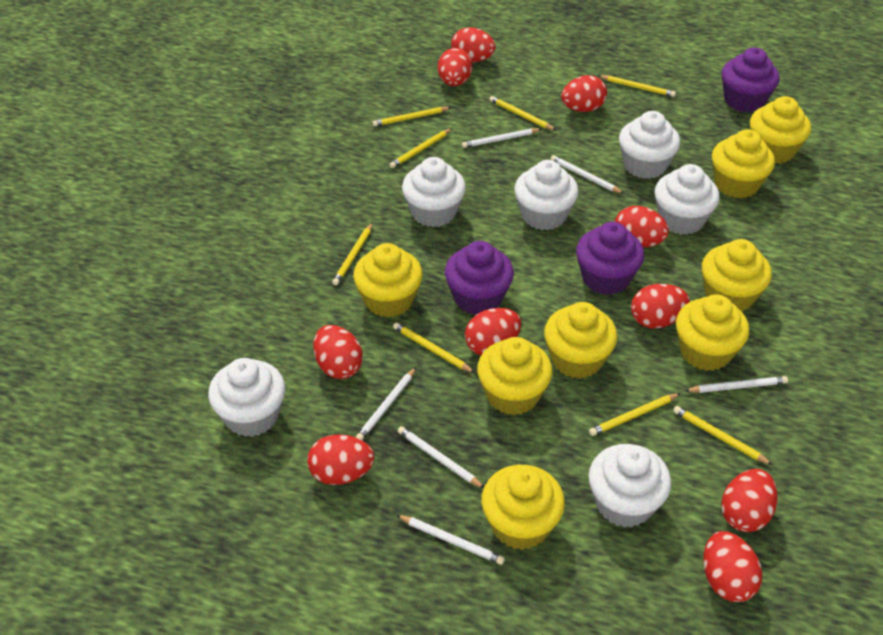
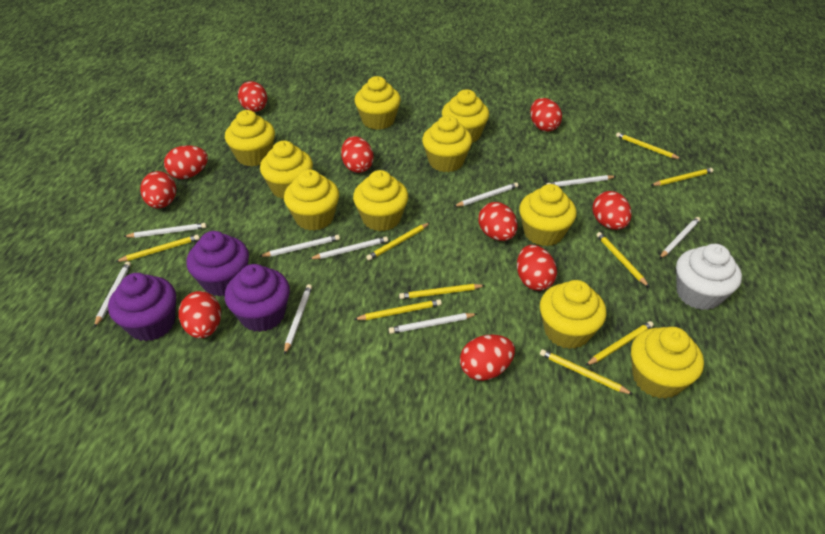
white cupcake: [208,358,285,437] [402,157,466,227] [514,160,579,230] [589,444,671,528] [619,111,680,179] [655,164,719,235] = 6 -> [676,244,742,310] = 1
white pencil: [356,367,416,440] [397,515,505,565] [398,426,484,488] [462,128,541,148] [551,155,624,194] [685,376,788,393] = 6 -> [94,261,131,328] [123,223,207,238] [259,235,340,257] [284,284,312,355] [309,237,388,259] [389,313,477,334] [453,182,518,207] [546,175,616,186] [660,217,700,259] = 9
yellow cupcake: [353,243,423,317] [477,337,552,415] [481,465,565,550] [544,302,617,379] [676,294,749,371] [702,239,772,312] [712,129,775,198] [750,96,811,164] = 8 -> [225,110,275,166] [260,141,313,199] [284,169,339,231] [353,170,408,231] [354,76,401,130] [422,115,472,172] [442,89,489,143] [519,184,577,246] [540,280,607,349] [631,327,704,399] = 10
yellow pencil: [332,223,373,285] [372,107,451,127] [389,128,452,168] [393,322,475,373] [490,96,556,130] [589,393,681,436] [598,75,676,97] [673,406,773,465] = 8 -> [115,234,200,262] [353,299,442,320] [366,223,430,261] [399,284,485,299] [540,349,634,395] [585,321,654,366] [596,232,649,287] [616,132,681,159] [651,168,713,186] = 9

